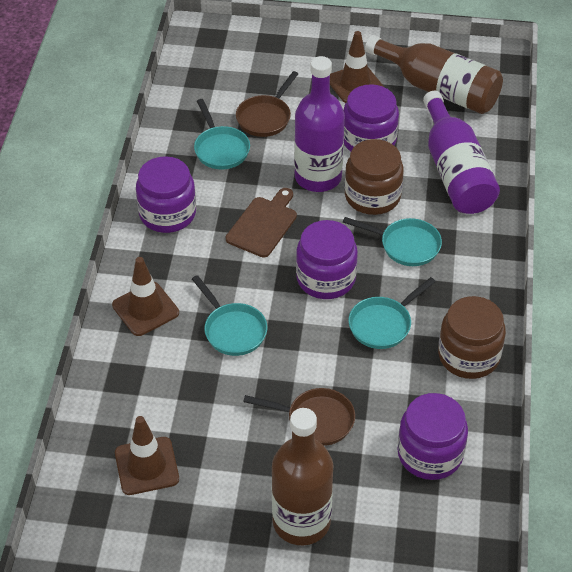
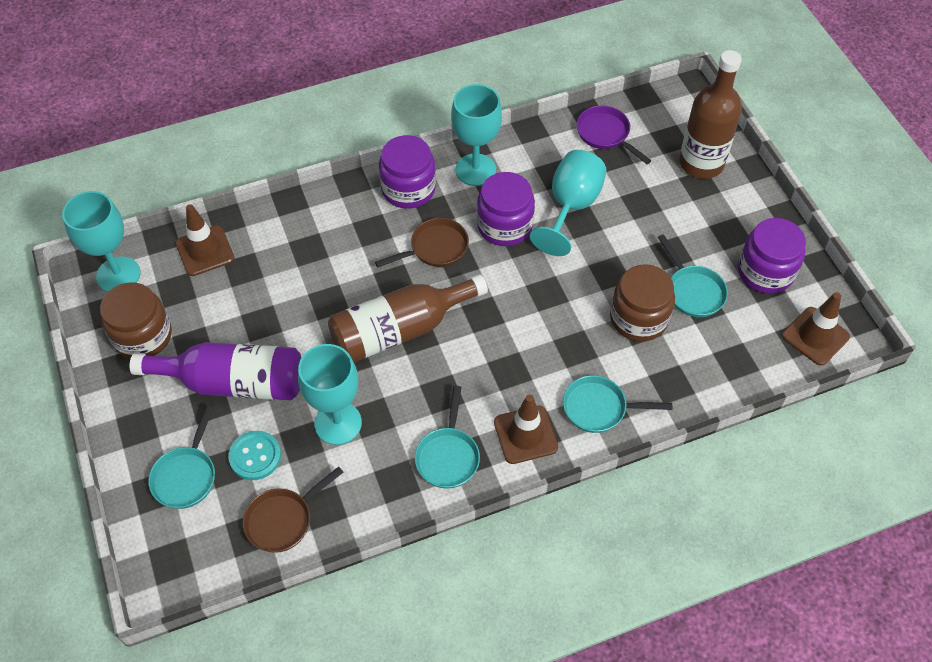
brown cutting board: [226,188,297,257] = 1 -> none = 0
purple bottle: [294,56,345,192] [423,91,500,214] = 2 -> [130,342,301,401] = 1
purple jar: [136,156,196,233] [296,220,358,299] [343,84,399,151] [397,393,468,480] = 4 -> [379,135,436,209] [477,172,535,246] [738,218,806,294] = 3
purple pan: none = 0 -> [577,106,651,164] = 1
turquoise button: none = 0 -> [228,431,281,480] = 1
turquoise goblet: none = 0 -> [62,191,141,292] [298,344,362,445] [451,84,502,186] [530,150,607,256] = 4

